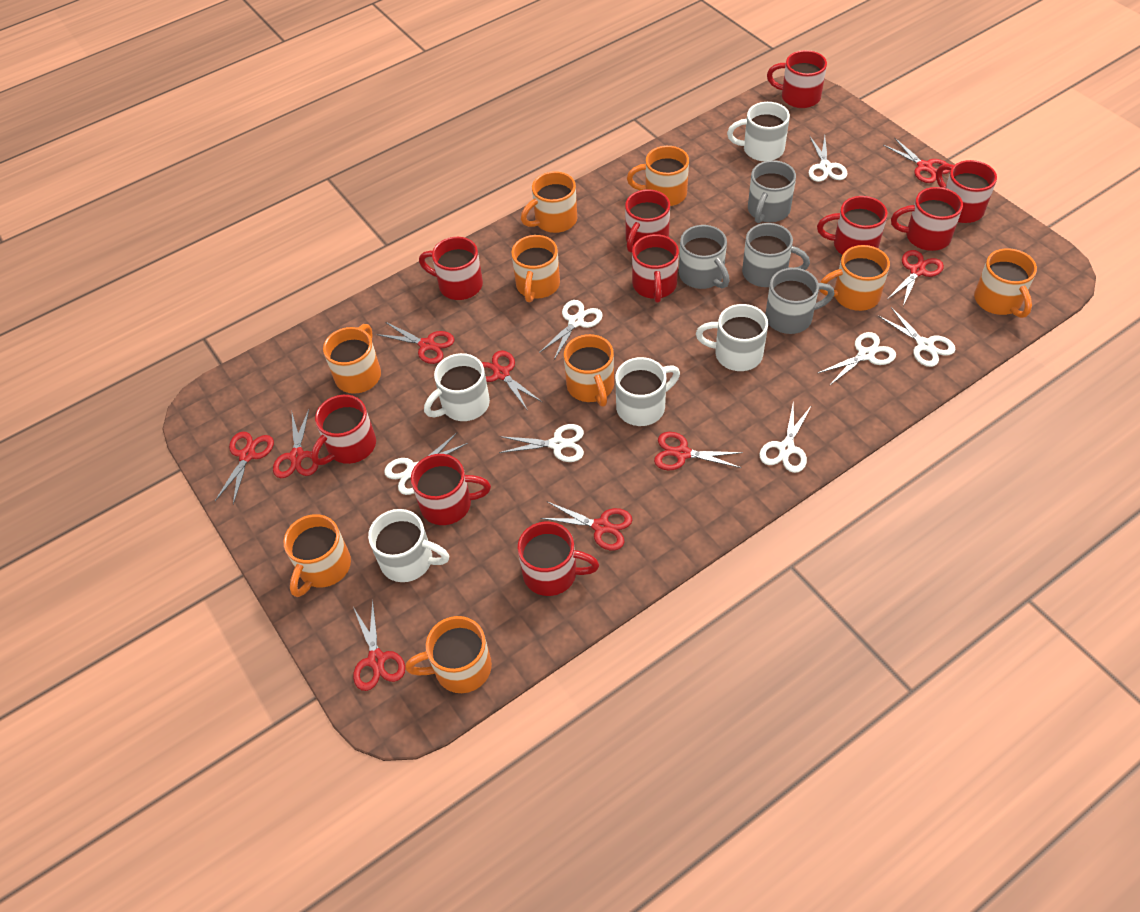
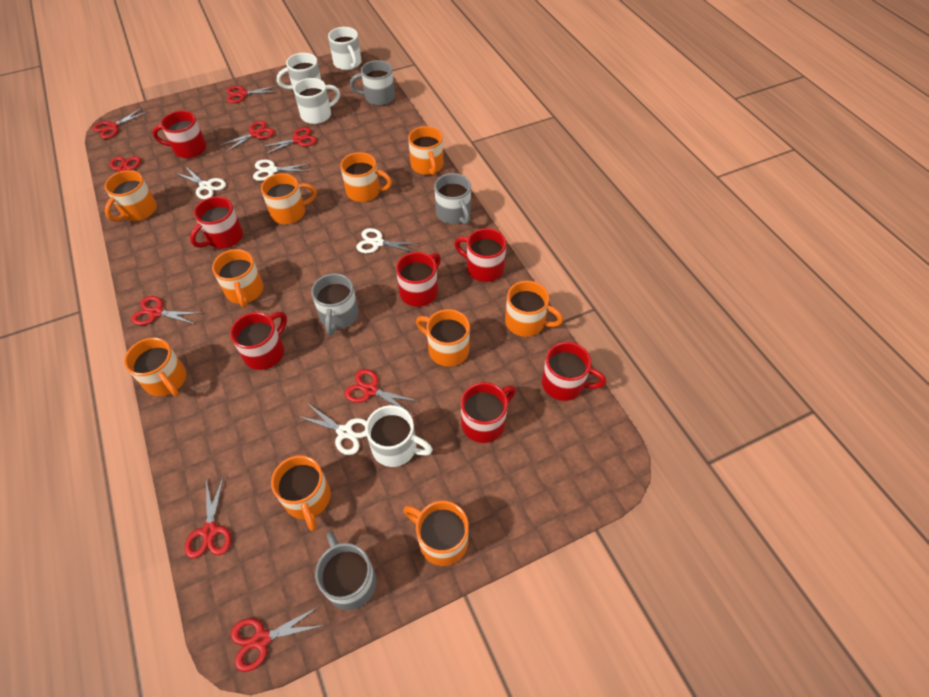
orange mug: [284,514,351,597] [323,324,381,394] [405,616,492,693] [511,235,560,302] [521,171,577,233] [564,334,614,407] [627,146,689,206] [819,245,890,311] [974,248,1037,318] = 9 -> [105,170,157,222] [124,338,187,397] [212,249,264,308] [261,173,317,224] [271,455,331,531] [340,152,392,202] [404,501,469,566] [408,126,443,176] [416,309,470,367] [505,281,563,337] = 10
red mug: [311,395,376,465] [411,454,491,525] [419,237,483,300] [517,522,599,596] [625,189,670,253] [632,234,679,303] [767,50,827,108] [817,196,888,255] [891,187,963,251] [936,160,997,223] = 10 -> [152,111,206,158] [190,196,243,249] [230,312,287,370] [396,252,441,307] [454,228,506,282] [461,382,516,443] [542,342,606,401] = 7
white mug: [368,509,449,582] [424,353,490,421] [615,357,680,426] [696,304,768,371] [727,102,790,161] = 5 -> [277,53,321,92] [294,78,340,124] [328,27,362,70] [365,405,433,467] = 4
white scissors: [384,433,468,495] [499,424,584,462] [539,300,603,360] [759,405,812,473] [809,136,848,182] [818,332,896,386] [878,307,956,367] = 7 -> [176,166,226,199] [253,160,311,181] [298,403,367,455] [356,228,420,253] = 4

